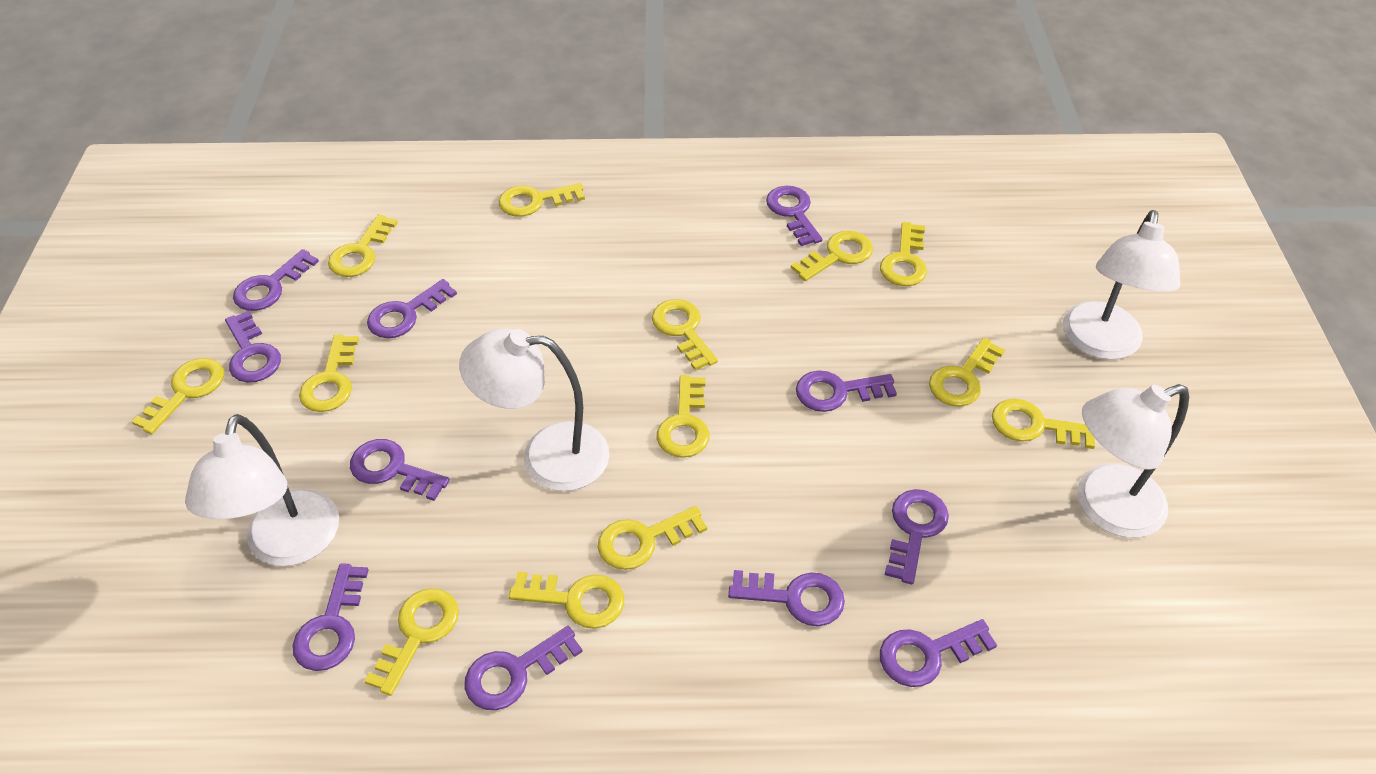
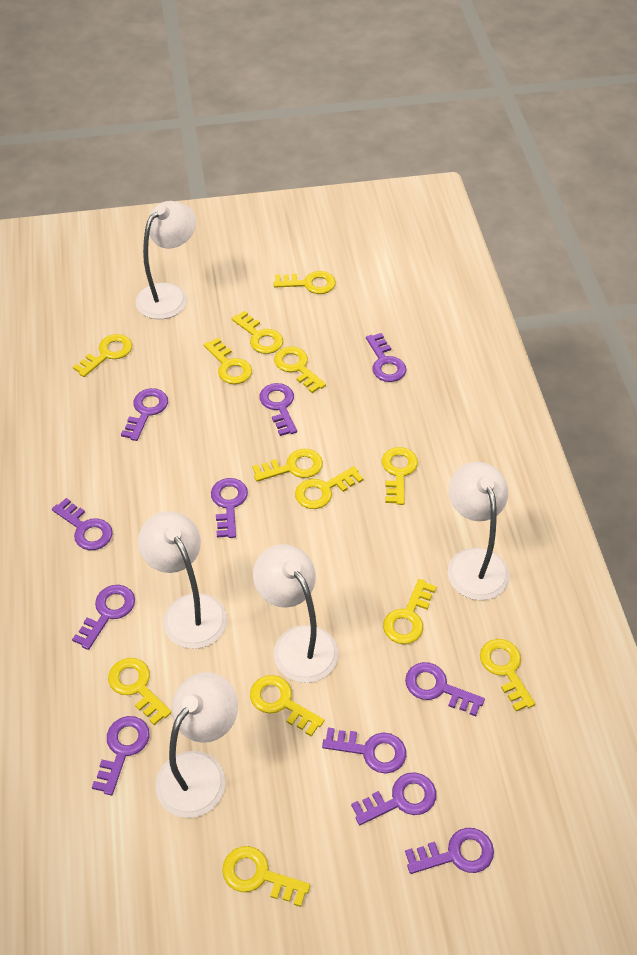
white lamp: [185,414,339,566] [459,328,610,491] [1063,210,1180,360] [1077,384,1189,538] = 4 -> [135,201,196,319] [138,511,227,649] [156,672,238,818] [253,544,338,683] [447,462,509,600] = 5

